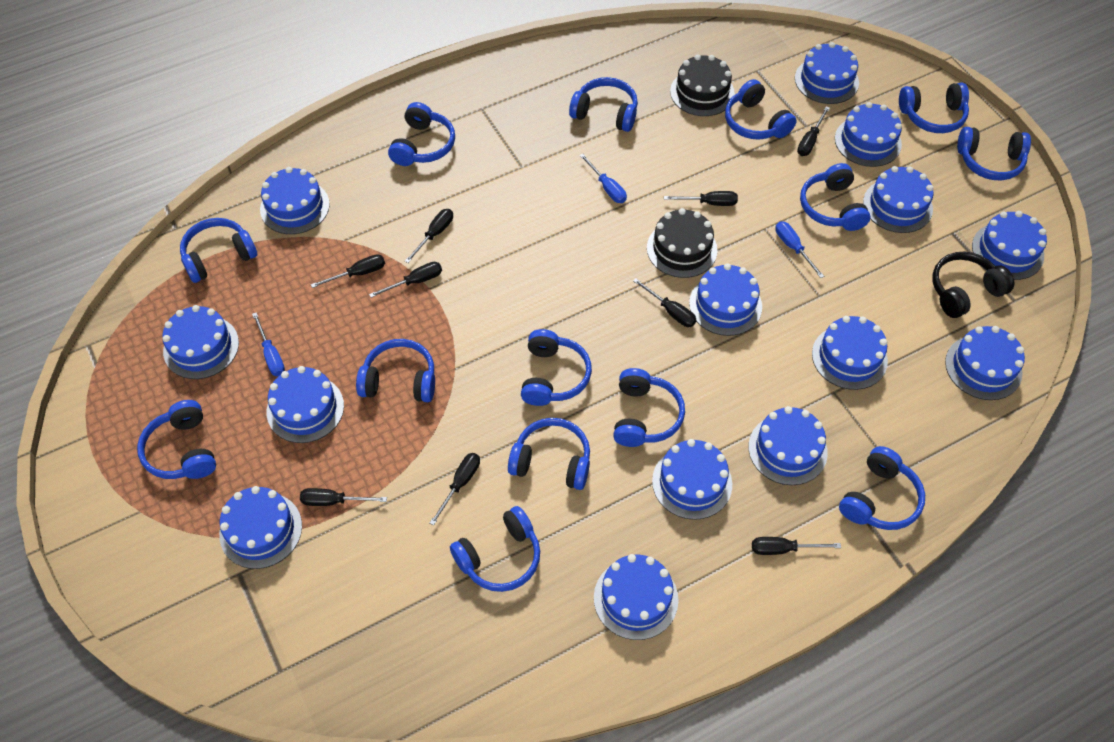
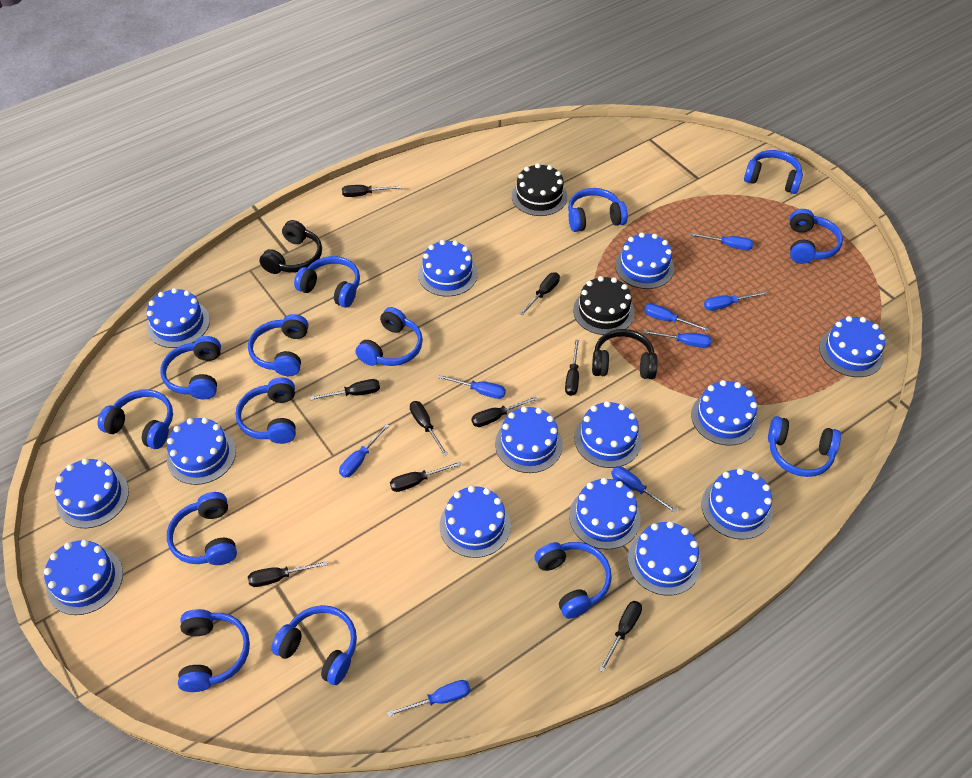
black headphones: [932,252,1014,318] = 1 -> [259,220,322,274] [592,329,658,379] = 2
blue screwdriver: [252,312,285,376] [580,154,627,203] [776,221,824,278] = 3 -> [339,424,390,478] [387,680,471,717] [438,375,506,399] [611,466,677,513] [643,330,711,348] [644,303,709,331] [690,233,753,250] [704,291,766,311] = 8

